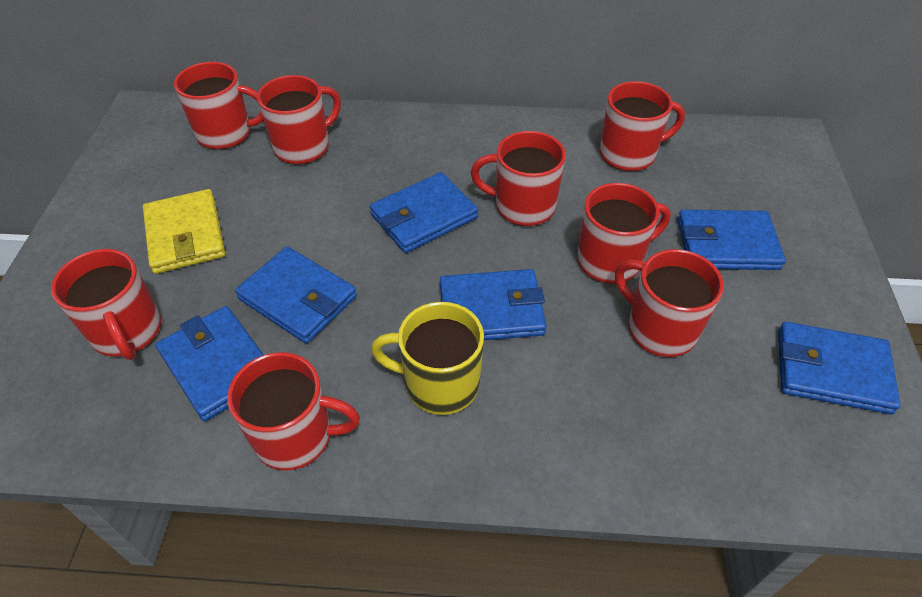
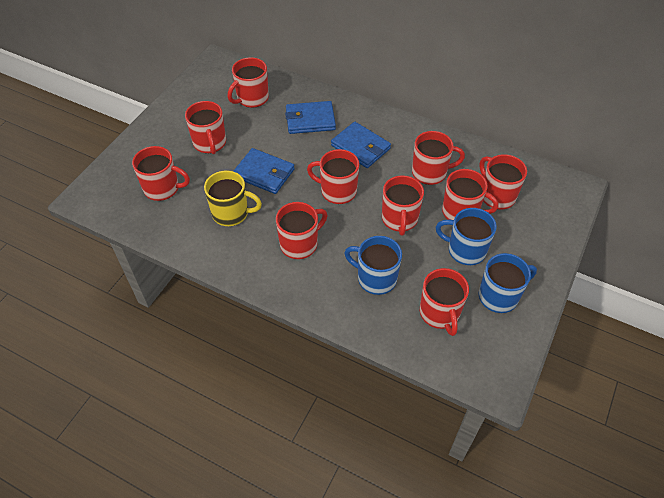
blue mug: none = 0 -> [344,236,402,295] [436,208,497,265] [479,253,537,313] = 3
blue wallet: [155,306,264,421] [235,246,357,343] [370,172,478,253] [440,269,547,340] [677,210,786,270] [778,322,901,414] = 6 -> [234,148,295,194] [285,101,336,134] [331,122,391,168] = 3
red mug: [51,249,161,360] [174,62,264,149] [227,352,360,470] [257,75,341,164] [471,131,566,226] [577,183,671,283] [600,81,685,171] [615,249,724,357] = 8 -> [132,146,190,201] [185,101,226,154] [228,57,269,108] [276,202,327,259] [307,149,359,204] [382,175,424,236] [412,131,465,185] [420,268,469,336] [442,169,498,220] [479,154,527,209] = 10
yellow wallet: [143,189,225,274] = 1 -> none = 0

